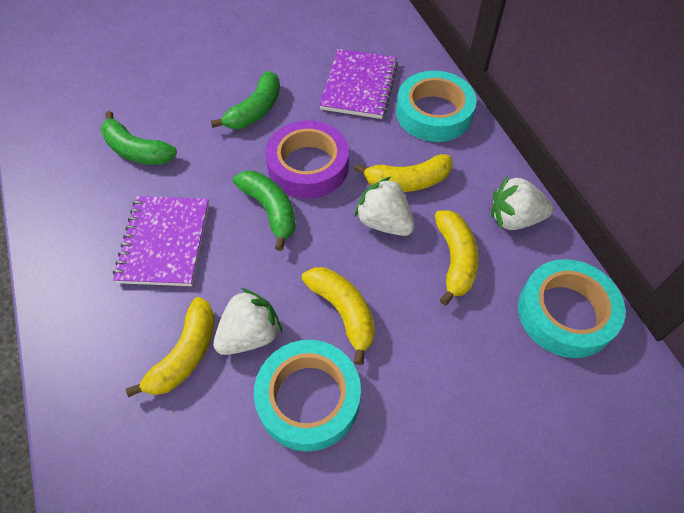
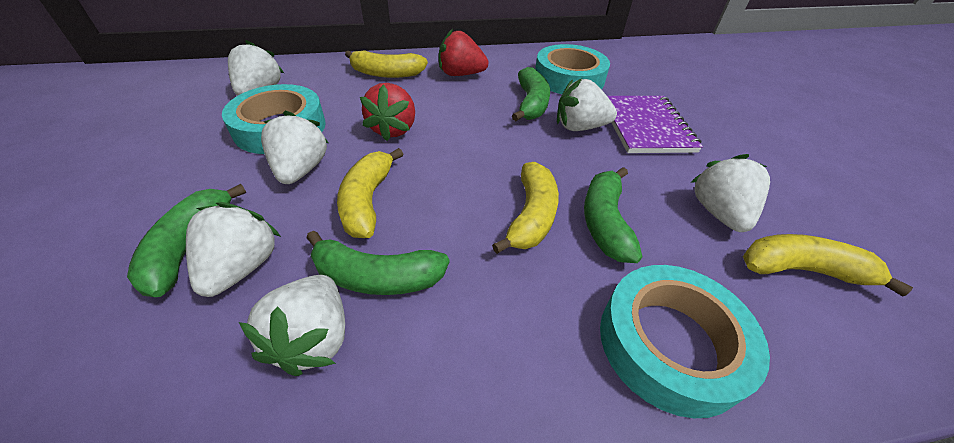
green banana: [101,111,177,165] [211,71,280,129] [233,171,296,251] = 3 -> [127,184,246,297] [307,231,449,295] [512,67,550,121] [584,167,642,263] = 4
purple notebook: [113,196,209,286] [319,49,398,119] = 2 -> [607,96,703,153] = 1
purple tape: [265,120,349,199] = 1 -> none = 0
red strawberry: none = 0 -> [360,83,415,141] [439,29,489,76] = 2
white strawberry: [213,288,282,355] [355,176,414,236] [491,176,554,230] = 3 -> [186,202,281,297] [228,40,284,96] [239,275,345,376] [261,111,329,184] [557,79,617,131] [692,154,770,232] = 6

